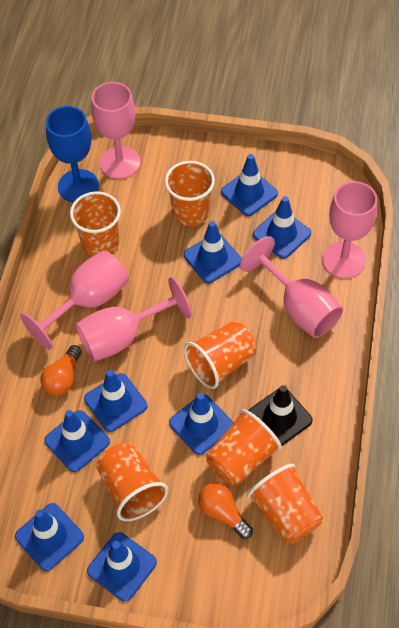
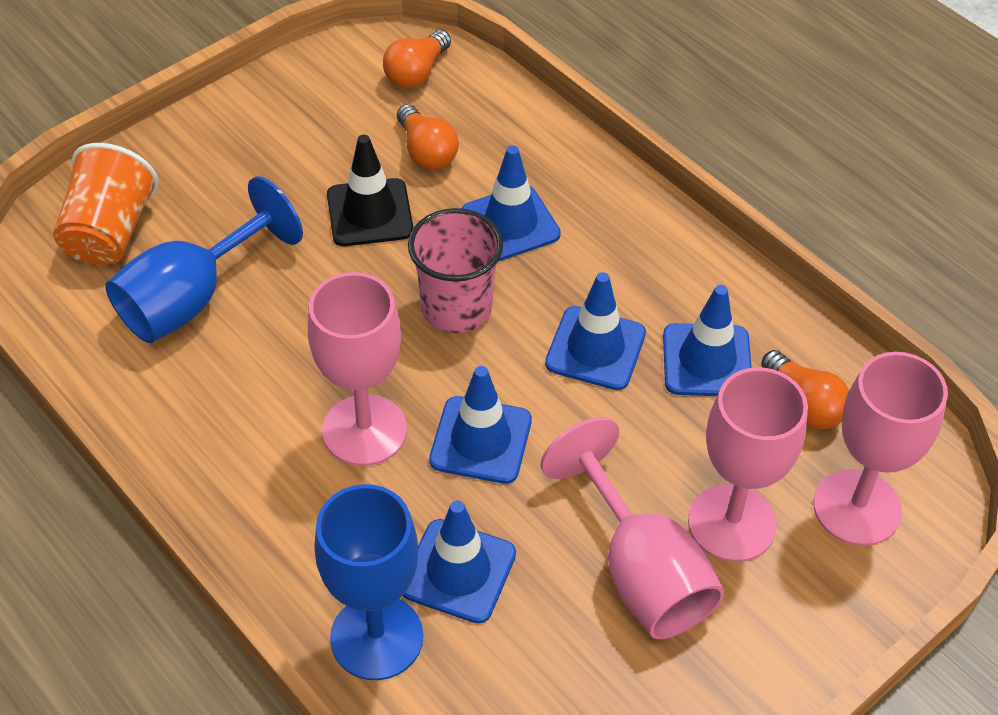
blue goblet: [46,106,99,203] = 1 -> [105,176,303,343] [314,484,423,680] = 2
blue traffic cone: [15,503,84,571] [44,410,110,472] [84,370,147,432] [87,532,157,602] [169,393,233,455] [184,221,242,283] [221,154,278,216] [253,196,311,259] = 8 -> [403,500,516,624] [429,366,532,484] [462,145,561,261] [545,272,646,390] [663,285,752,396] = 5
orange cup: [70,191,121,256] [96,443,169,521] [165,161,215,226] [184,321,256,389] [206,409,282,486] [247,464,323,544] = 6 -> [53,143,159,265] = 1
orange light bulb: [40,345,82,396] [198,482,253,539] = 2 -> [383,30,451,88] [397,104,459,170] [761,350,849,429] = 3
pink cup: none = 0 -> [408,208,503,333] = 1
pink goblet: [20,250,129,350] [75,277,192,362] [91,82,140,179] [240,236,343,338] [322,181,377,278] = 5 -> [308,272,407,466] [541,417,724,639] [688,367,808,562] [813,352,948,546] = 4

